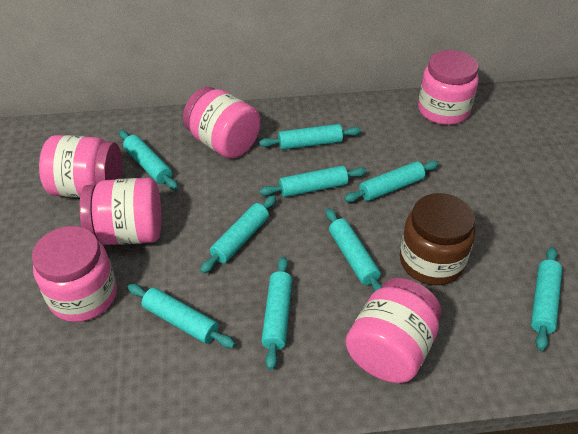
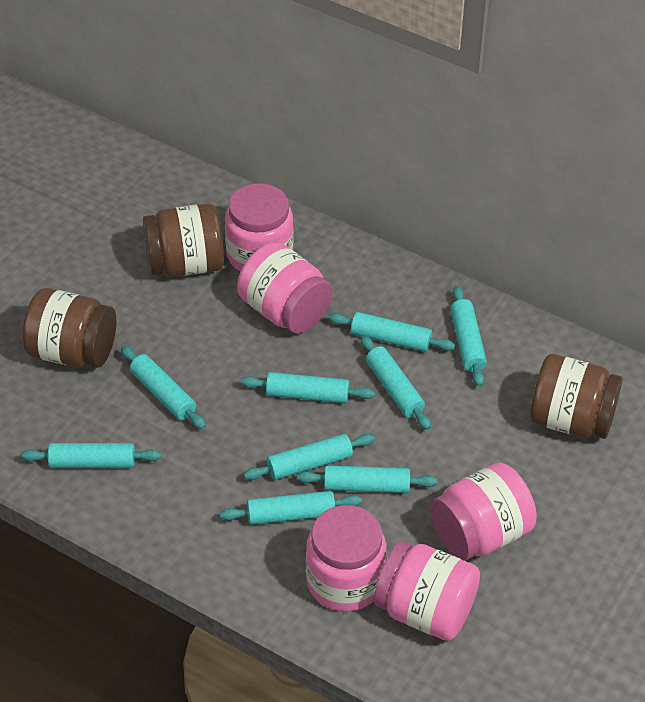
brown jar: [400,193,475,285] = 1 -> [22,288,116,368] [143,203,224,277] [530,354,623,439] = 3
pink jar: [32,226,117,322] [39,135,122,198] [79,178,161,245] [183,87,260,159] [345,278,442,383] [418,50,479,125] = 6 -> [225,183,294,271] [237,242,332,334] [306,505,386,612] [374,541,480,641] [430,463,537,561] = 5

